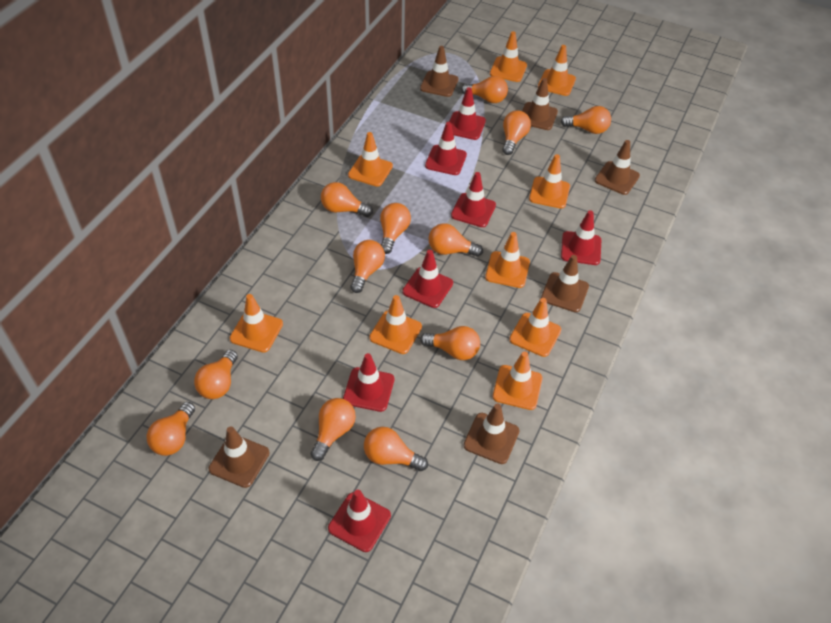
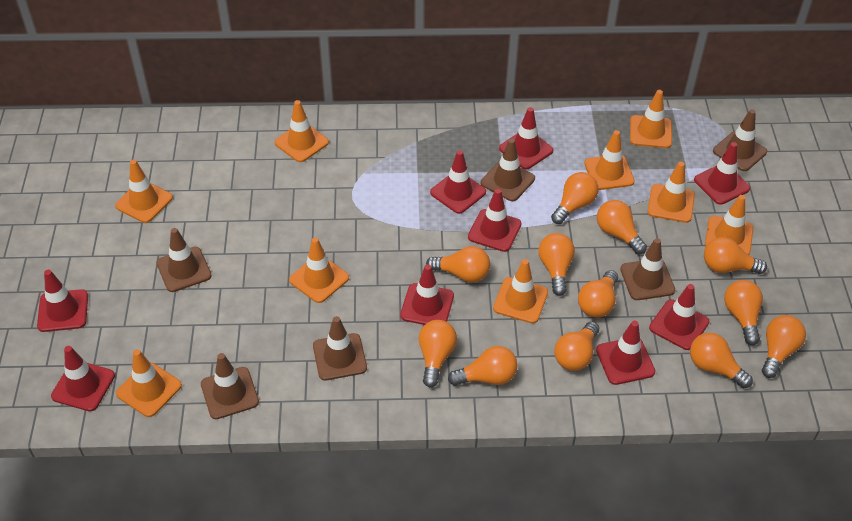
red traffic cone: [328,490,391,552] [343,353,394,412] [402,250,453,308] [425,122,467,175] [449,87,486,140] [451,172,496,227] [561,210,601,265] = 7 -> [37,270,88,332] [51,346,115,411] [400,264,454,325] [430,150,486,214] [468,189,521,252] [499,107,554,169] [596,321,655,385] [649,284,709,350] [694,142,750,205] = 9

